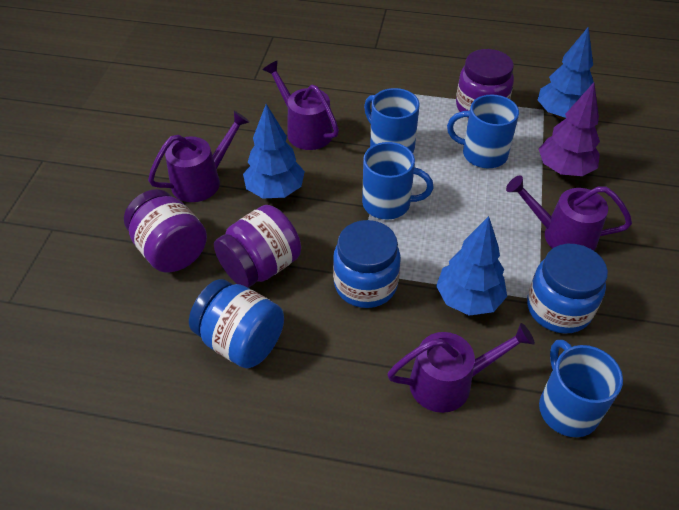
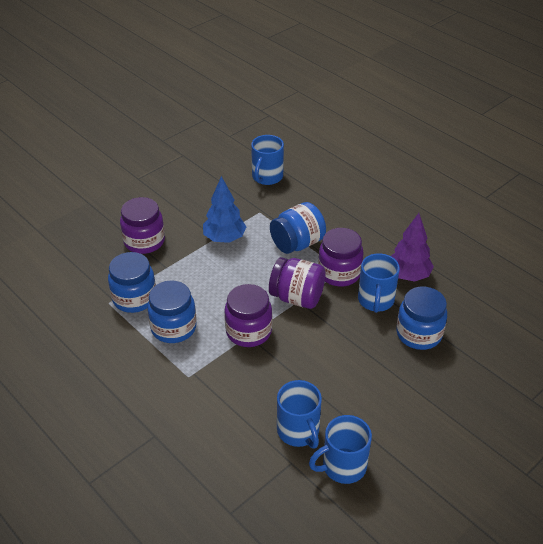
blue jar: [189,279,284,368] [333,220,401,308] [527,244,608,334] = 3 -> [108,252,156,313] [147,280,197,343] [270,202,326,254] [396,287,447,350] = 4
blue tree: [243,104,305,198] [436,216,507,316] [538,27,594,119] = 3 -> [203,176,246,243] = 1
purple jar: [124,189,207,273] [214,205,301,288] [456,49,514,118] = 3 -> [120,197,165,254] [224,284,272,347] [269,257,326,309] [318,228,364,286] = 4
purple watering can: [148,111,249,202] [263,61,339,150] [387,323,535,413] [506,175,632,251] = 4 -> none = 0

